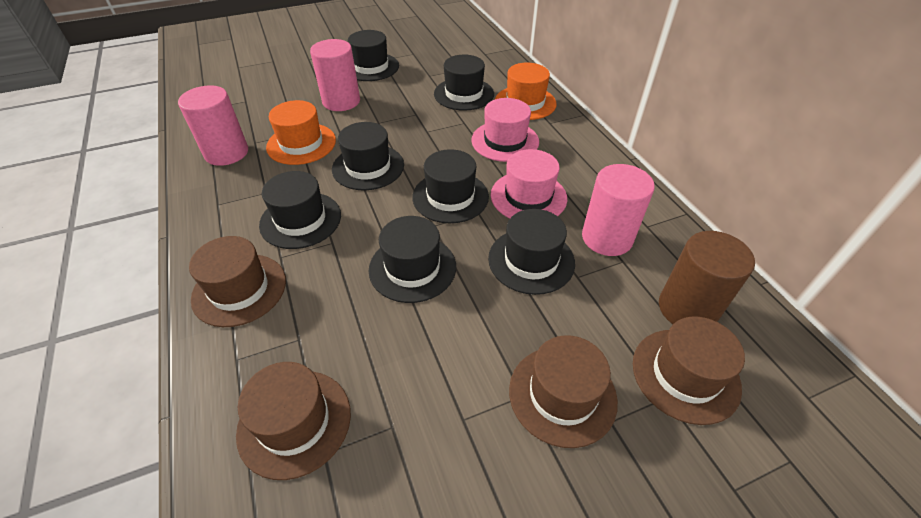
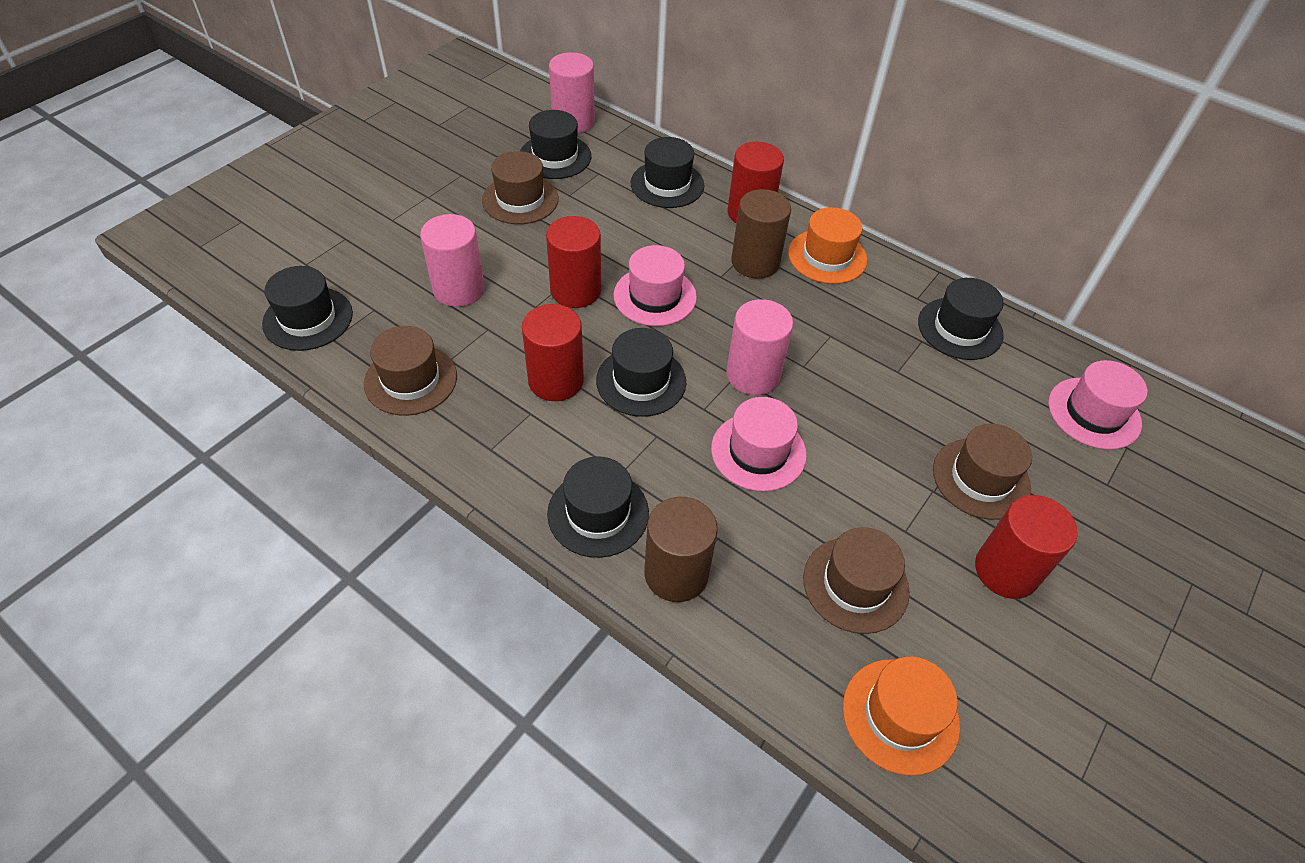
black hat: [259,171,341,249] [332,122,404,190] [348,30,399,81] [369,216,456,303] [412,149,489,223] [434,55,494,111] [488,209,575,295] = 7 -> [262,266,353,351] [520,110,591,179] [547,456,649,558] [596,328,686,417] [631,137,704,208] [918,278,1004,360] = 6
brown cylinder: [659,231,755,324] = 1 -> [644,497,718,602] [731,189,791,279] = 2
pink hat: [471,98,539,162] [491,149,567,218] = 2 -> [613,245,697,326] [711,397,807,492] [1048,360,1148,450] = 3
red cylinder: none = 0 -> [522,304,584,401] [546,216,601,308] [728,142,784,223] [975,495,1078,599] = 4

